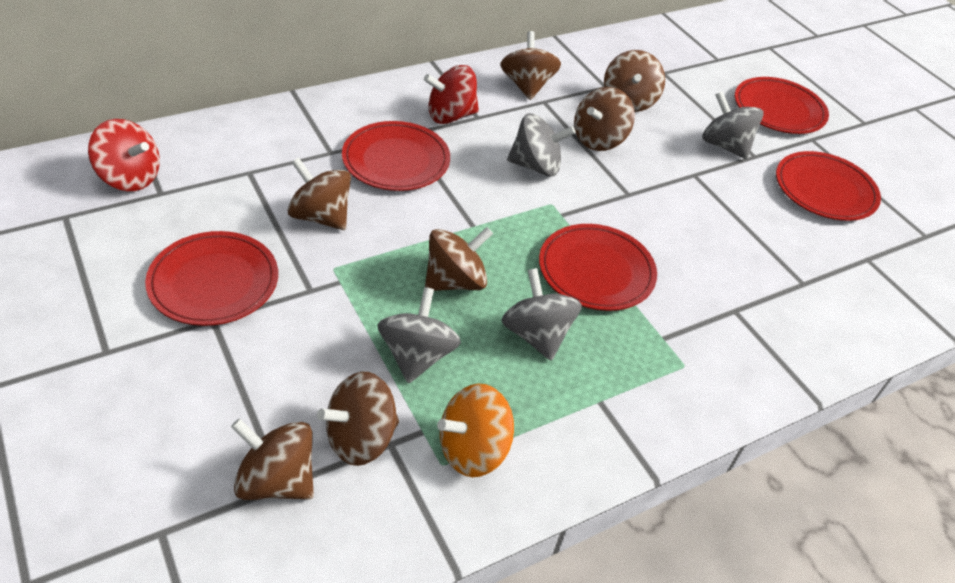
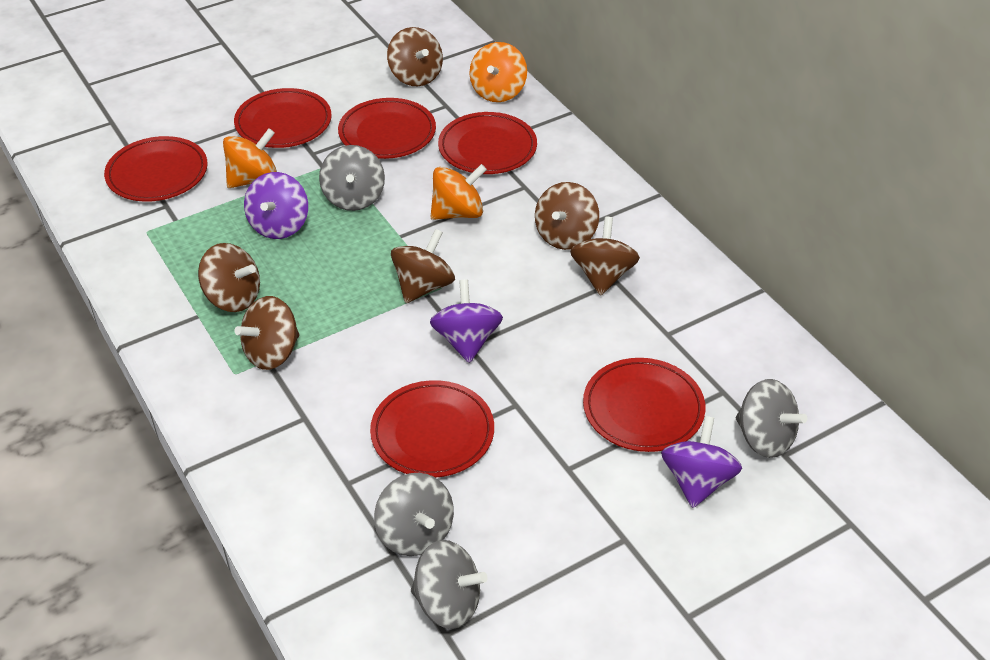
brown spinning top: [231,418,314,500] [288,157,351,230] [317,372,399,466] [425,227,493,291] [500,31,561,100] [574,87,635,151] [604,50,665,112] = 7 -> [198,243,260,312] [234,296,299,370] [387,27,443,86] [391,229,455,303] [535,182,599,250] [570,217,640,296] = 6
orange spinning top: [437,383,514,477] = 1 -> [223,128,277,188] [430,164,487,220] [469,42,527,102] = 3
purple spinning top: none = 0 -> [244,172,308,239] [430,279,503,363] [661,416,742,508] = 3
red plate: [145,231,278,326] [342,121,450,191] [539,224,657,311] [735,77,829,134] [776,151,881,221] = 5 -> [104,136,208,202] [234,88,332,148] [338,98,436,159] [370,380,494,478] [438,112,537,174] [583,358,706,452] = 6
red spinning top: [88,119,160,191] [424,65,479,124] = 2 -> none = 0

